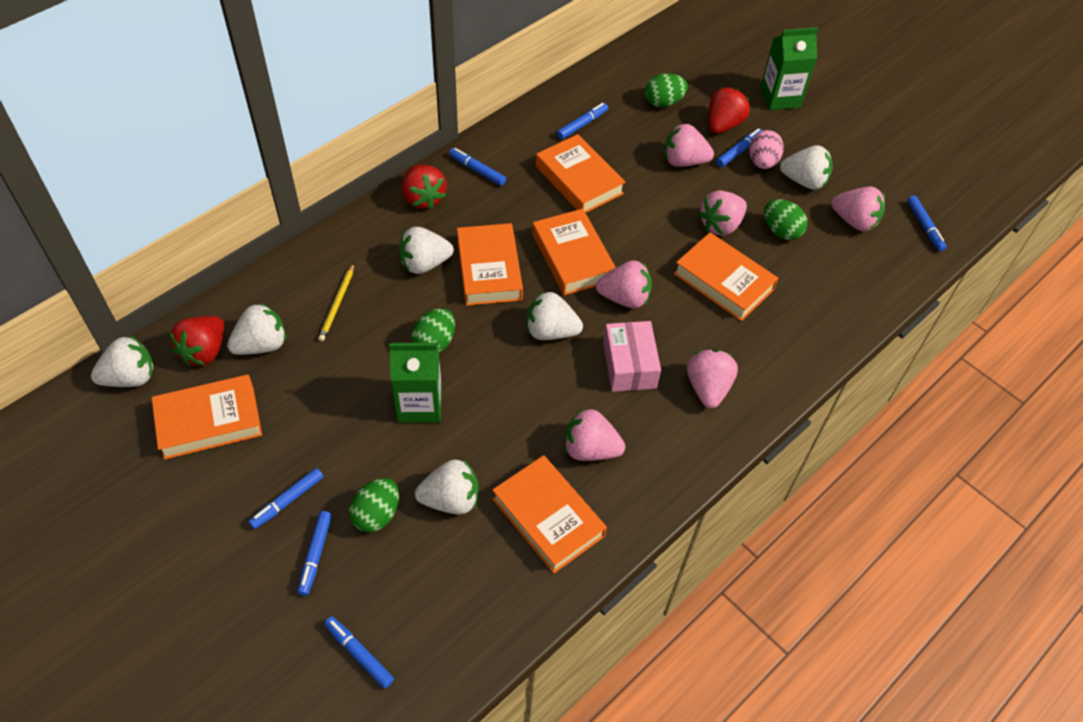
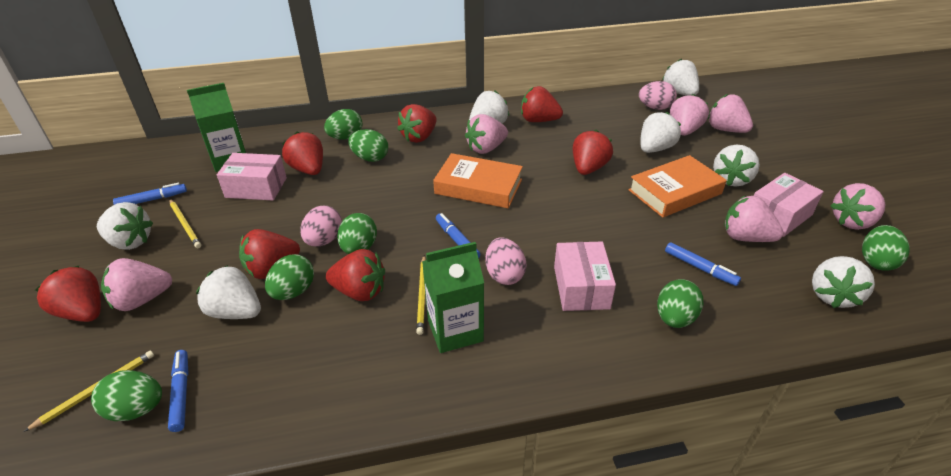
blue marker: [248,468,323,529] [297,511,332,596] [324,616,394,689] [449,148,506,186] [557,103,608,139] [716,128,763,167] [907,196,947,251] = 7 -> [113,183,187,205] [168,350,189,432] [436,213,480,258] [665,242,741,286] = 4
green egg: [349,478,399,532] [411,308,455,353] [645,73,688,107] [764,199,808,240] = 4 -> [91,370,162,421] [265,254,314,300] [324,109,363,140] [337,213,377,254] [348,129,388,162] [657,279,703,328] [862,225,910,271] = 7
orange book: [151,375,262,460] [457,223,523,306] [492,455,607,574] [532,209,616,295] [536,134,625,213] [674,232,778,321] = 6 -> [433,153,523,208] [628,155,727,218] = 2
pink box: [603,321,661,392] = 1 -> [217,153,287,200] [554,241,616,311] [754,173,824,237] = 3
pink egg: [749,130,784,169] = 1 -> [300,206,342,247] [485,237,526,285] [639,81,677,110] = 3
red strawberry: [169,316,225,366] [402,165,446,209] [708,87,750,133] = 3 -> [35,266,101,322] [239,229,300,279] [282,132,323,175] [326,249,385,301] [397,104,437,143] [521,86,563,122] [573,130,613,175] = 7
white strawberry: [91,335,154,387] [227,303,286,355] [399,227,454,274] [415,460,479,514] [527,292,583,340] [780,145,833,190] = 6 -> [97,202,153,250] [196,265,261,319] [469,91,509,124] [640,112,681,153] [662,59,699,96] [713,144,760,186] [812,256,875,308] = 7
yellow pencil: [318,263,354,341] = 1 -> [24,350,154,432] [169,199,201,248] [416,255,426,335] = 3

